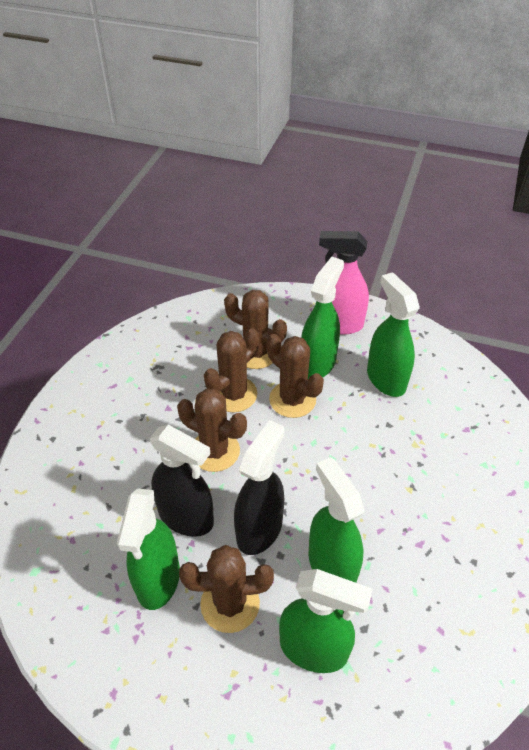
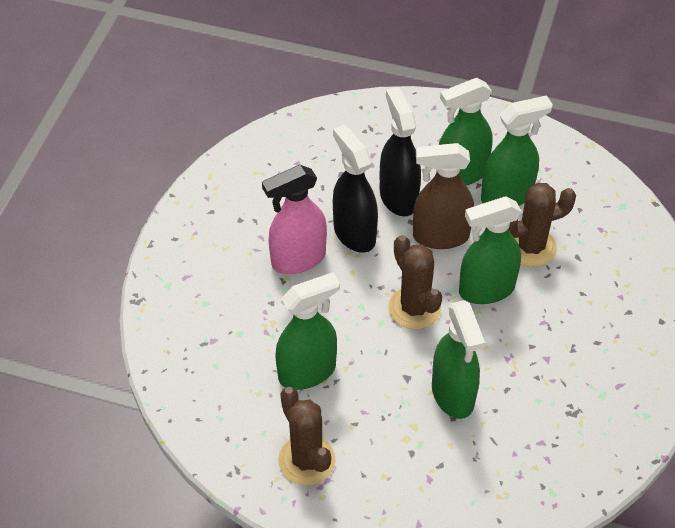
brown cactus: [177,388,247,472] [179,545,274,633] [204,328,259,412] [224,290,287,369] [266,334,324,418] = 5 -> [278,387,336,485] [388,235,442,330] [508,183,576,267] = 3
brown spray bottle: none = 0 -> [413,143,474,249] = 1

